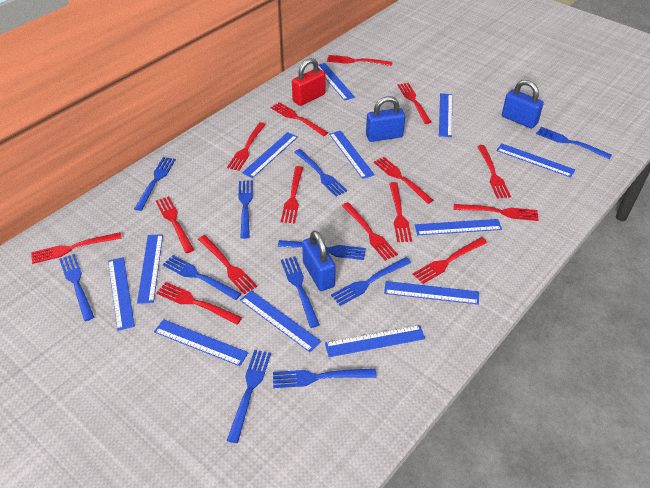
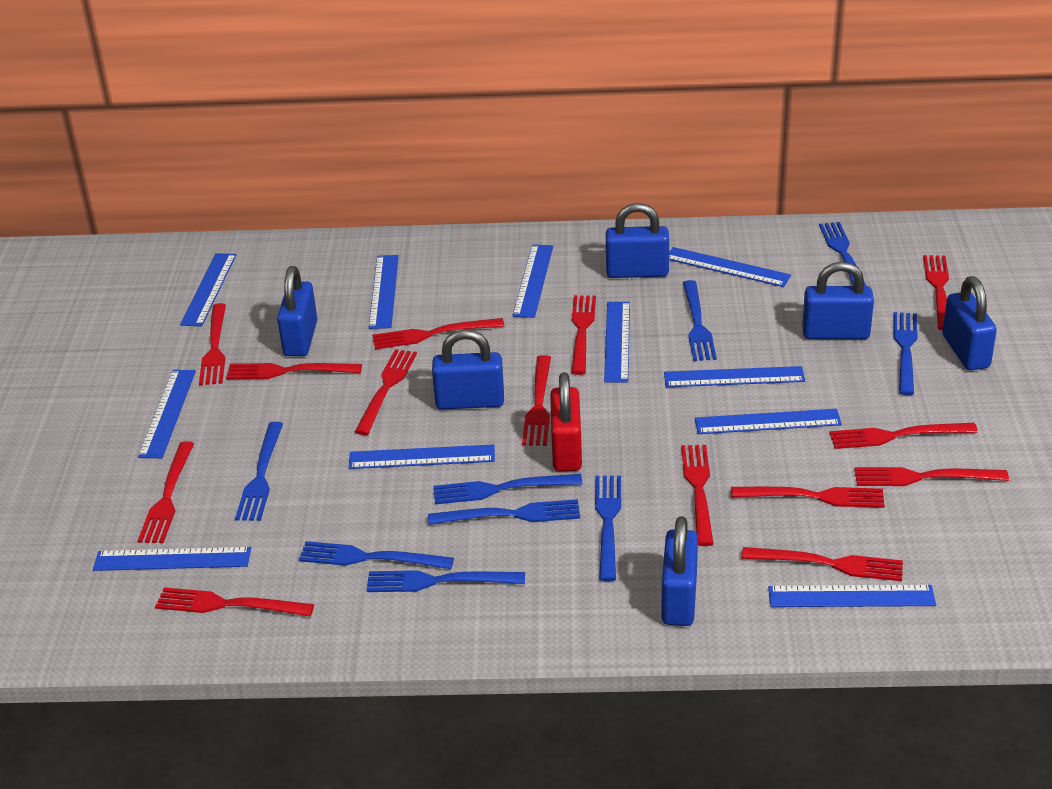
blue fork: [59,254,94,321] [134,157,176,211] [163,255,241,300] [227,350,271,443] [238,180,253,239] [273,368,377,388] [278,240,366,260] [281,257,320,328] [294,149,347,196] [331,257,411,306] [536,127,612,159] = 11 -> [235,422,283,521] [298,541,454,569] [366,570,525,592] [428,499,580,525] [433,474,582,504] [595,476,621,581] [683,280,717,361] [819,222,866,286] [893,312,918,395] = 9
blue padlock: [302,230,336,291] [366,96,405,142] [502,80,544,129] = 3 -> [277,266,317,356] [432,329,504,410] [606,203,669,278] [661,516,698,626] [802,262,874,339] [942,276,997,371] = 6
blue ruler: [108,257,135,331] [137,234,163,304] [154,319,249,366] [240,290,321,352] [242,132,298,178] [318,63,355,101] [325,325,425,357] [329,131,375,179] [384,281,479,305] [415,219,502,235] [439,93,452,137] [496,143,575,178] = 12 -> [93,547,251,571] [138,370,196,458] [180,253,236,327] [349,444,495,469] [369,255,399,329] [512,244,553,318] [604,302,630,382] [664,366,805,387] [669,247,791,287] [695,409,842,434] [768,585,936,607] = 11
red fork: [31,232,122,264] [156,196,194,253] [156,282,242,325] [198,235,257,294] [227,122,266,171] [271,102,328,136] [281,166,303,223] [327,55,392,66] [342,202,398,261] [374,157,433,204] [389,182,412,242] [398,83,431,124] [413,237,487,284] [454,204,539,221] [477,145,511,199] = 15 -> [138,441,194,543] [155,587,314,616] [199,303,226,385] [226,363,362,379] [355,349,417,435] [373,318,504,349] [522,355,551,446] [571,295,596,375] [681,445,714,546] [731,487,885,508] [742,547,903,581] [830,423,978,449] [854,467,1009,486] [923,255,949,330] = 14

